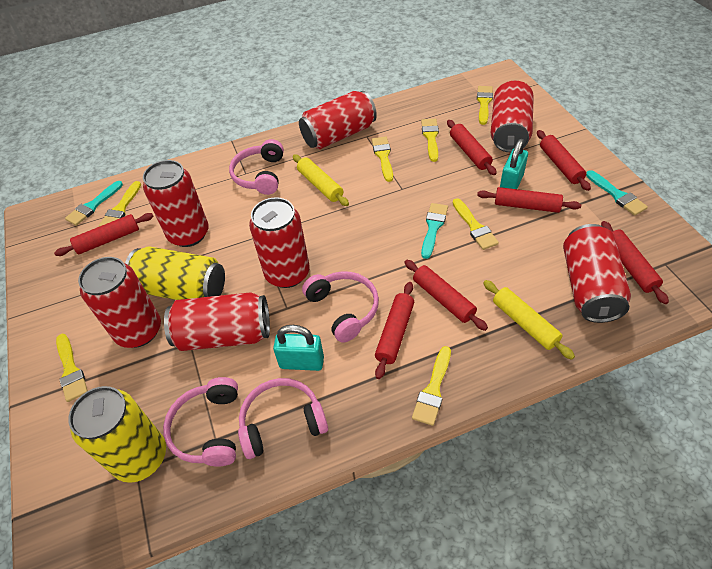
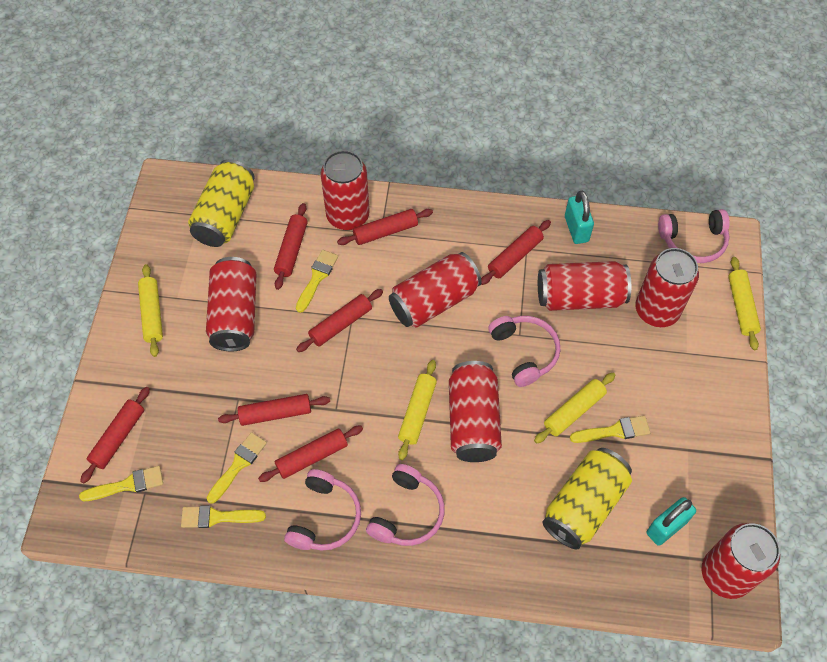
turquoise brush: [65,181,123,226] [421,203,448,259] [586,170,648,216] = 3 -> none = 0
yellow brush: [56,334,88,402] [99,181,141,227] [372,137,393,182] [412,346,451,426] [421,119,439,162] [453,198,499,250] [477,86,493,125] = 7 -> [79,466,163,501] [181,505,266,528] [207,432,267,504] [296,250,338,313] [570,416,650,443] = 5
yellow rolling pin: [293,154,349,206] [483,280,575,360] = 2 -> [138,264,163,357] [398,360,437,460] [534,373,616,444] [728,257,761,350] = 4

